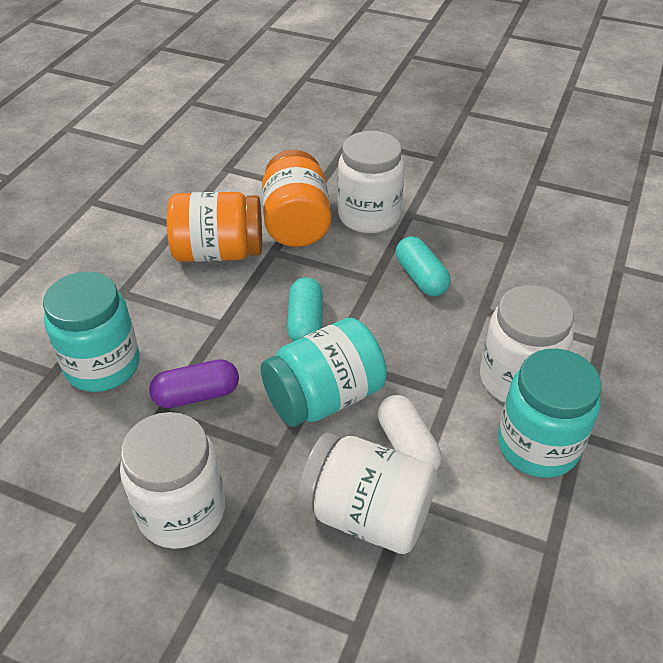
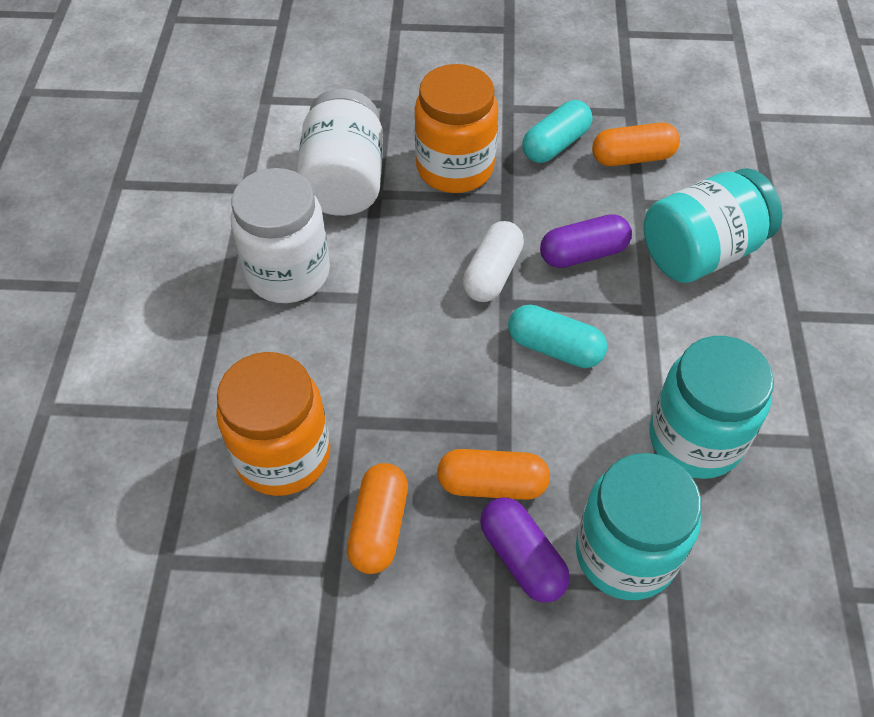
orange capsule: none = 0 -> [347,463,408,574] [437,449,550,500] [592,122,680,166] = 3
purple capsule: [149,359,239,408] = 1 -> [480,497,570,603] [540,214,632,268] = 2
white jar: [120,412,225,549] [297,433,437,554] [338,131,405,233] [480,285,574,403] = 4 -> [231,168,330,303] [297,89,383,216] = 2

